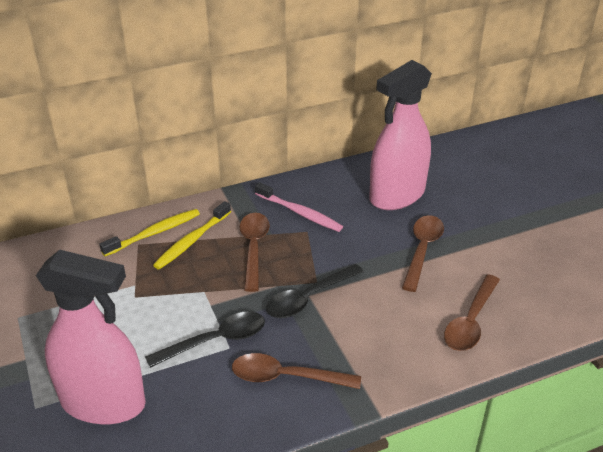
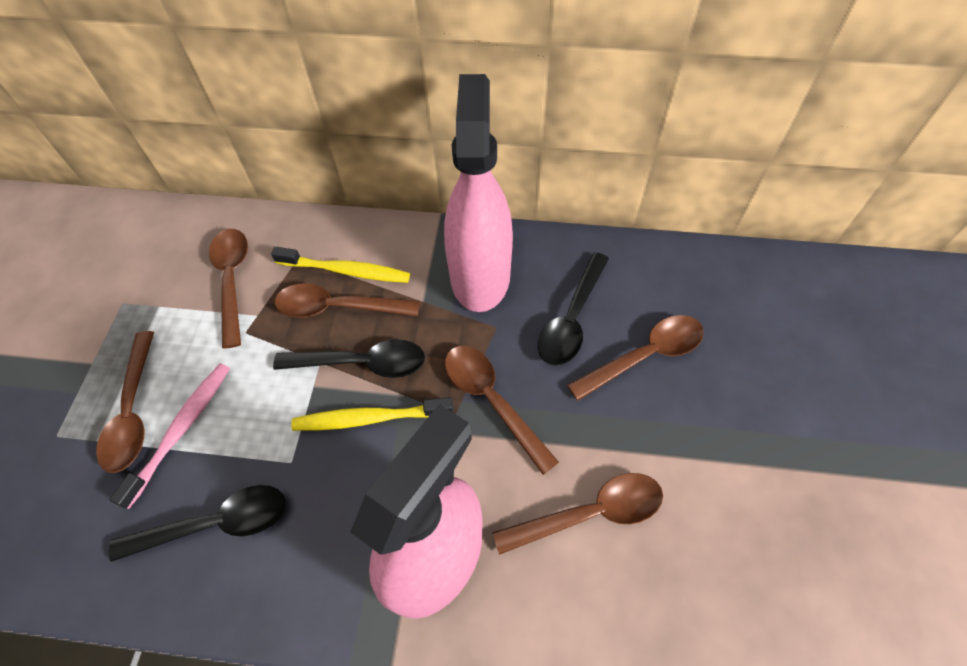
black spoon: [145,311,265,368] [266,264,364,318] = 2 -> [109,485,286,562] [273,339,425,378] [538,252,609,366] = 3
brown spoon: [232,353,361,389] [240,213,270,292] [402,215,444,292] [444,274,500,351] = 4 -> [96,331,154,473] [209,229,248,349] [275,283,420,318] [445,346,559,475] [492,473,663,555] [567,315,704,401] = 6

